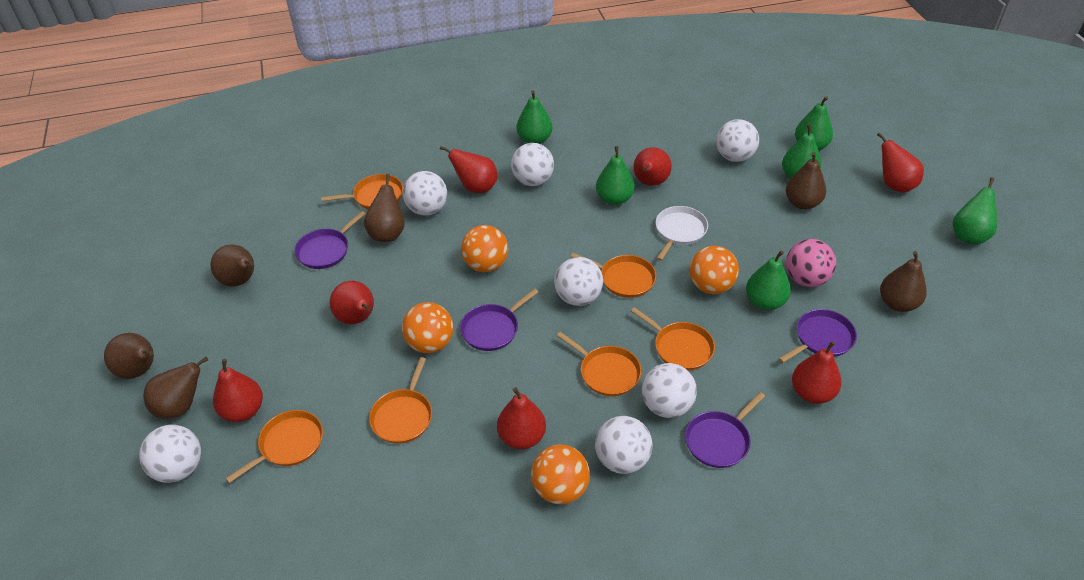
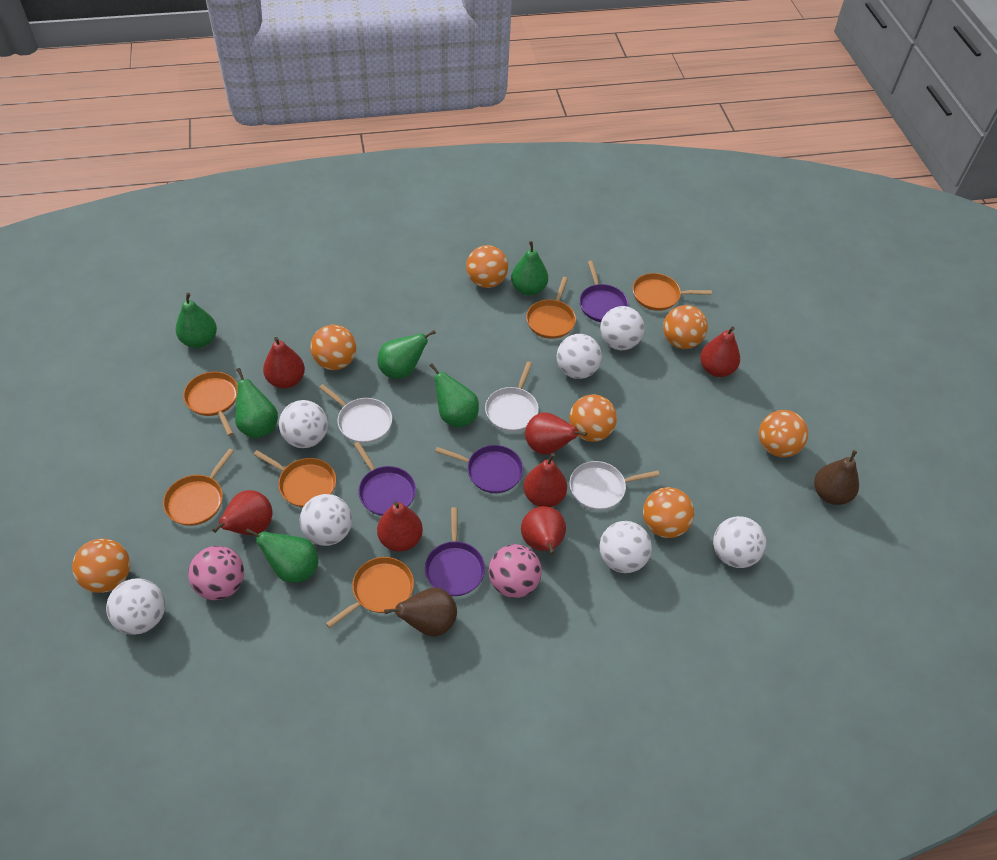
brown pear: [104,333,154,379] [143,357,208,419] [210,245,254,286] [364,174,405,242] [786,152,826,209] [880,251,927,312] = 6 -> [384,588,457,636] [814,450,859,505] = 2
orange ball: [402,302,453,353] [461,225,508,272] [531,445,590,504] [689,246,739,294] = 4 -> [72,539,130,593] [310,325,356,370] [466,245,508,288] [569,394,617,442] [643,487,694,538] [663,305,708,349] [759,410,808,457] = 7
pink ball: [786,239,836,287] = 1 -> [188,546,244,600] [489,544,542,598] = 2
white pan: [656,206,708,261] = 1 -> [319,384,392,443] [485,362,539,432] [570,461,660,510] = 3

